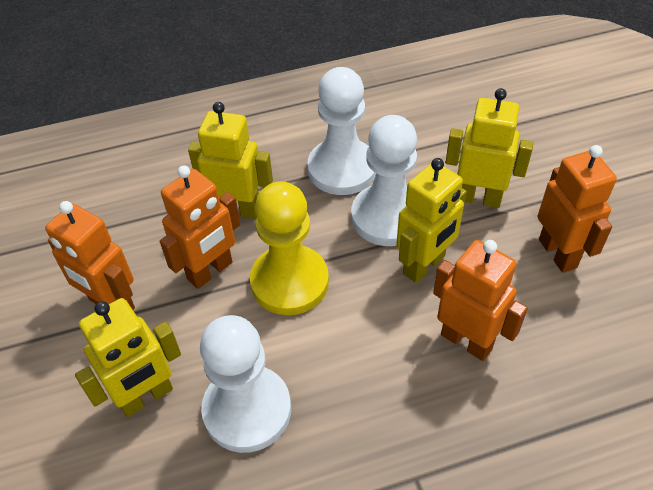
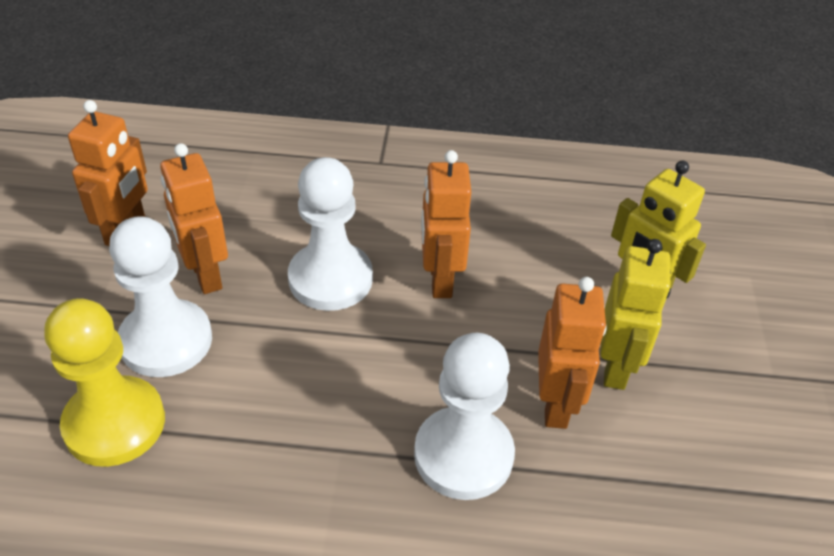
yellow robot: [75,298,181,417] [188,102,273,219] [396,158,467,283] [446,88,533,208] = 4 -> [600,239,671,390] [611,161,706,289] = 2

